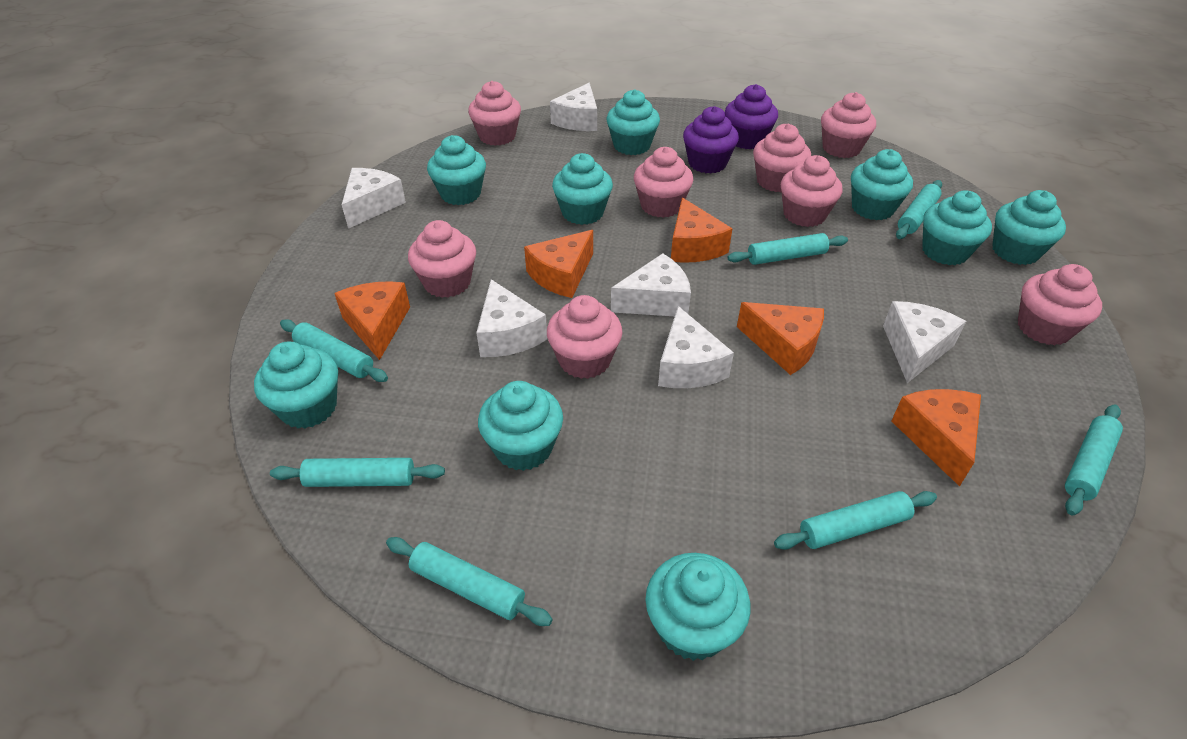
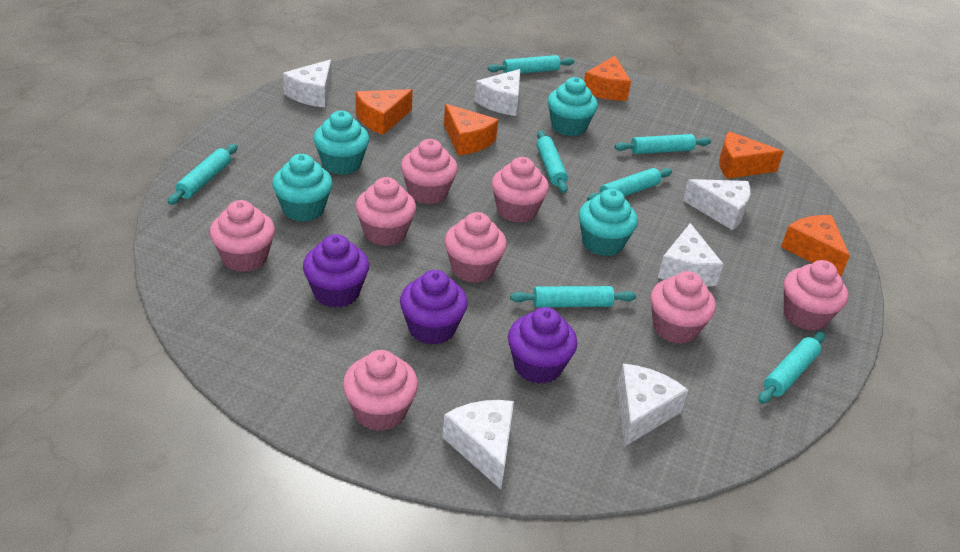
purple cupcake: [683,106,739,173] [725,84,778,150] = 2 -> [303,234,369,308] [400,270,468,345] [508,307,577,384] = 3
turquoise cupcake: [254,341,338,428] [427,135,486,205] [478,381,563,471] [552,153,613,225] [606,89,660,155] [646,553,750,661] [851,149,913,220] [922,190,992,265] [992,190,1066,265] = 9 -> [272,154,333,222] [313,111,369,175] [548,77,598,136] [579,189,638,256] = 4

